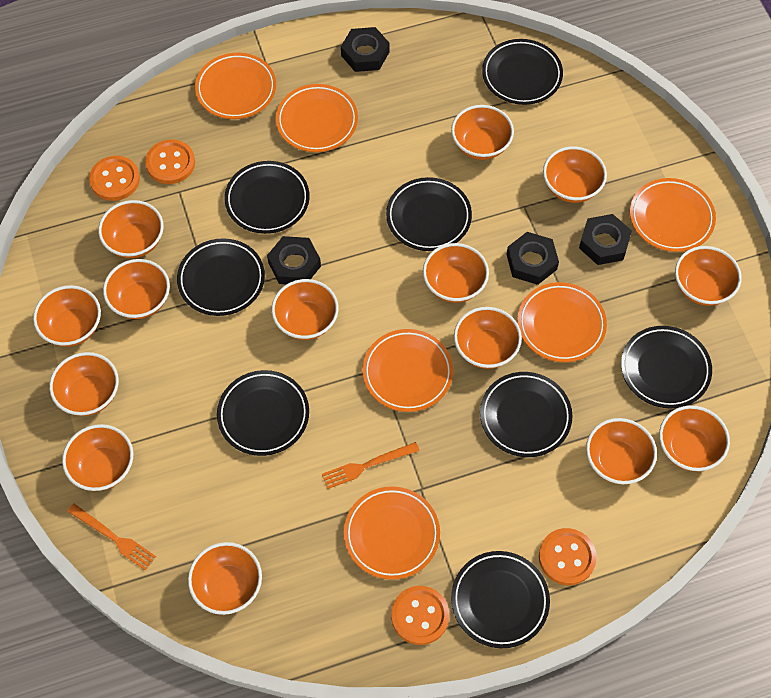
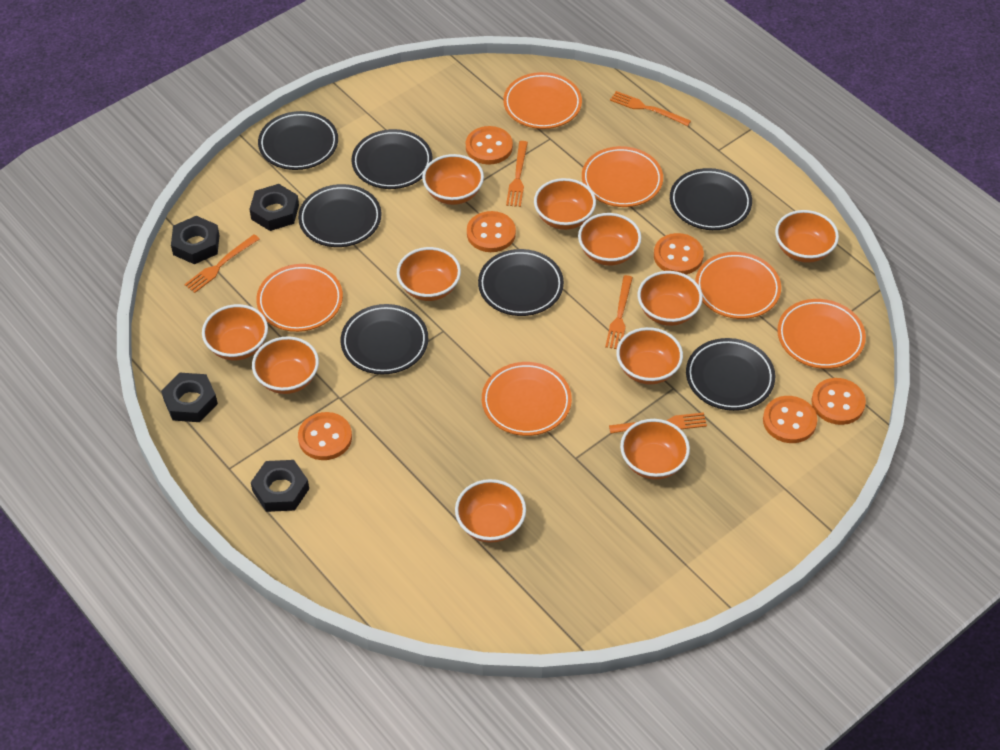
black plate: [177,238,265,316] [217,370,309,456] [224,161,310,234] [386,177,472,251] [451,551,550,648] [480,372,572,457] [482,39,563,105] [621,326,712,409] = 8 -> [258,111,338,170] [298,184,381,247] [341,304,428,374] [352,129,432,189] [478,249,564,316] [670,168,752,230] [686,338,775,411] = 7
orange bowl: [33,285,101,347] [49,352,119,416] [62,424,133,491] [98,200,164,258] [103,259,170,319] [188,542,262,615] [271,279,339,340] [423,243,489,303] [451,105,514,160] [454,307,522,369] [543,146,607,203] [586,418,657,484] [659,405,730,471] [675,246,742,306] = 14 -> [202,304,268,360] [252,336,319,394] [397,247,461,301] [422,154,484,205] [455,479,526,543] [534,178,596,230] [578,213,641,266] [616,327,683,385] [620,419,690,480] [638,271,703,326] [775,210,839,263] = 11
orange button: [89,156,140,201] [145,140,195,184] [391,586,449,645] [539,528,597,585] = 4 -> [298,412,352,460] [466,126,513,164] [467,211,516,252] [654,233,704,275] [763,396,817,443] [811,378,866,425] = 6
orange fork: [67,504,156,570] [322,442,420,489] = 2 -> [184,234,260,293] [506,141,528,207] [605,275,633,349] [609,412,707,434] [610,91,691,126] = 5

